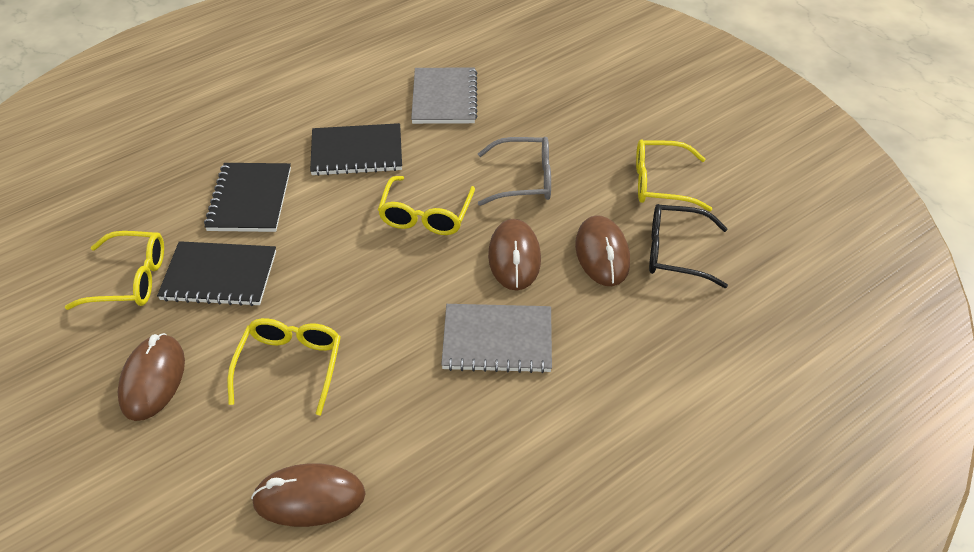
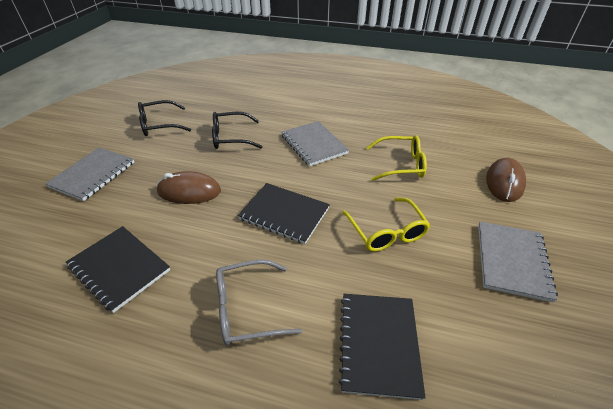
black glasses: [649,204,728,288] = 1 -> [138,100,191,136] [212,112,263,149] = 2
brown mouse: [118,333,185,421] [251,463,366,527] [488,219,541,291] [575,215,630,286] = 4 -> [157,171,221,204] [486,158,526,202] = 2
grey notebook: [411,67,478,124] [441,304,552,373] = 2 -> [45,147,134,201] [281,121,349,166] [478,221,558,303] = 3
yellow glasses: [65,231,164,310] [228,318,341,415] [378,176,475,235] [636,139,712,211] = 4 -> [342,198,430,252] [366,135,427,181] = 2

